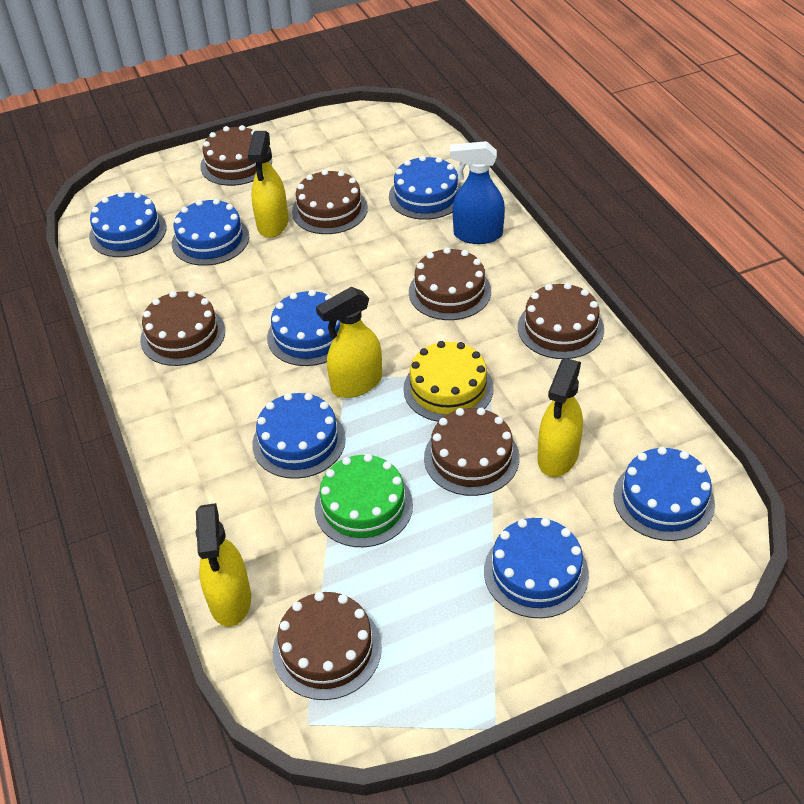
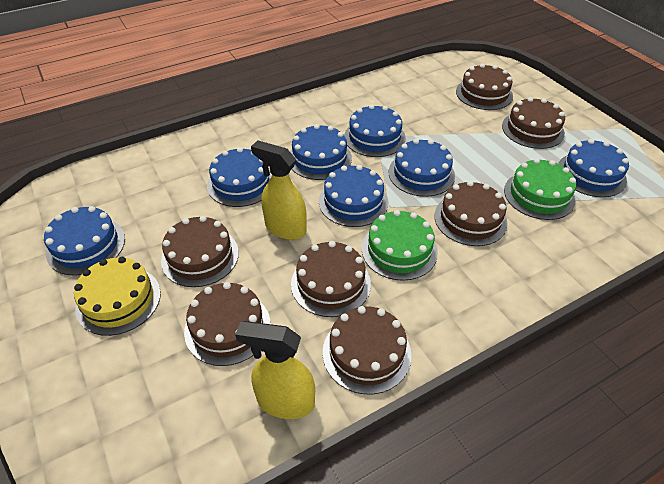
blue spray bottle: [450,141,505,244] = 1 -> none = 0
green cake: [314,454,413,547] = 1 -> [362,210,438,281] [504,158,576,220] = 2
yellow spray bottle: [195,503,251,627] [248,131,289,238] [316,287,382,398] [537,358,583,477] = 4 -> [235,321,315,419] [251,140,307,240] = 2

